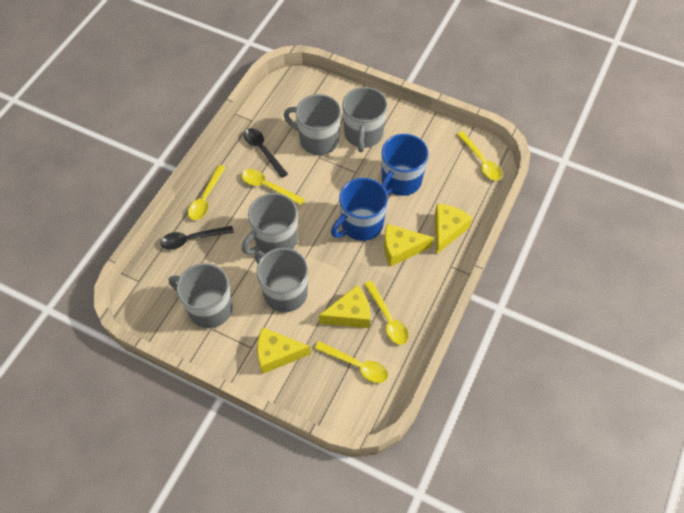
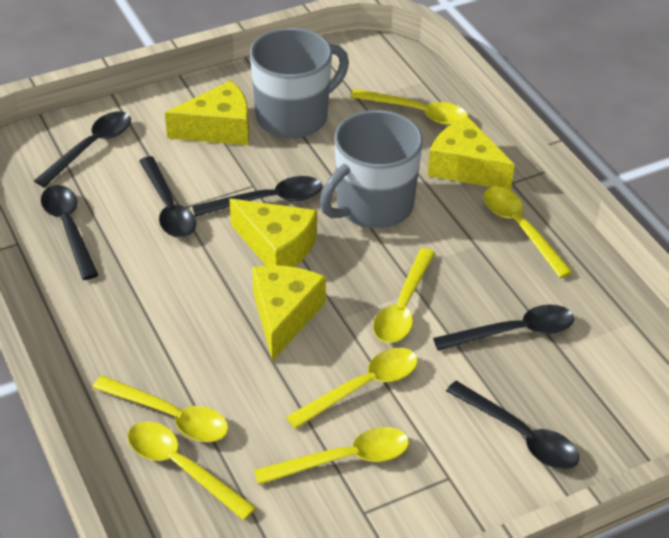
black spoon: [160,226,234,249] [244,128,288,178] = 2 -> [34,111,131,187] [41,185,99,280] [139,156,196,238] [192,176,322,217] [433,304,574,351] [446,381,579,470] = 6
blue mug: [331,178,388,241] [382,134,429,196] = 2 -> none = 0
grey mug: [169,263,233,328] [242,193,298,255] [254,248,308,312] [284,94,341,155] [342,87,387,152] = 5 -> [250,28,349,139] [320,110,423,228] = 2
yellow spoon: [188,165,226,220] [242,169,305,205] [314,341,388,383] [364,281,409,345] [457,131,502,180] = 5 -> [92,375,229,442] [128,421,256,520] [254,427,409,485] [286,348,418,429] [350,89,468,125] [373,248,435,343] [483,187,573,278] = 7

